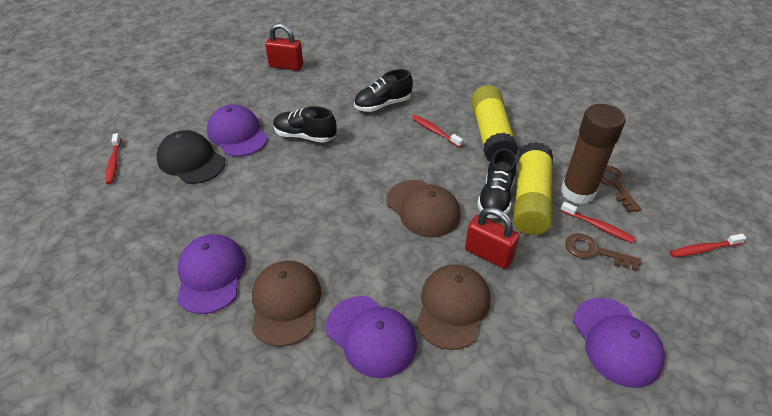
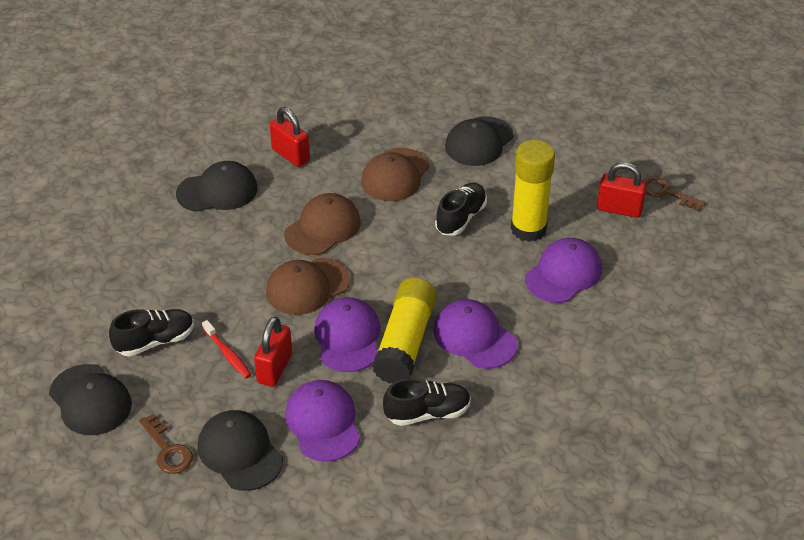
black cap: [156,130,225,184] = 1 -> [49,364,132,435] [176,161,258,212] [198,410,283,491] [445,116,514,166] = 4
brown glue stick: [561,104,625,204] = 1 -> none = 0
red padlock: [265,23,303,71] [465,207,519,269] = 2 -> [254,316,292,387] [270,107,310,167] [597,162,647,218] = 3
red toothbrush: [106,133,121,184] [412,115,463,148] [560,202,636,243] [670,234,746,257] = 4 -> [202,320,251,378] = 1

